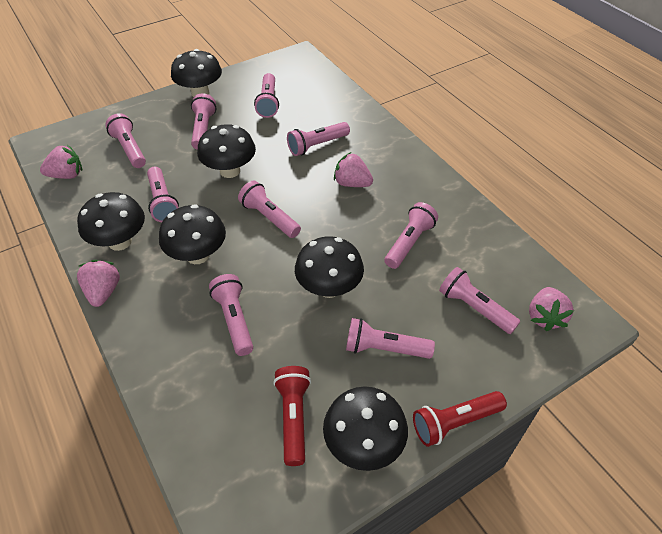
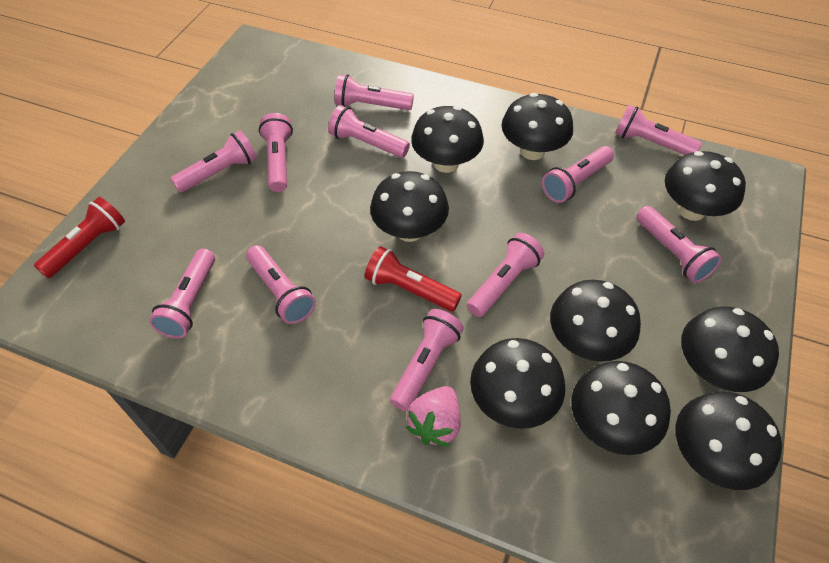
black mushroom: [77,192,145,251] [159,204,226,264] [171,49,222,97] [197,124,256,178] [295,236,364,298] [323,386,408,471] = 6 -> [370,171,449,242] [411,106,484,173] [470,338,565,429] [501,93,573,160] [550,280,641,362] [571,361,671,455] [665,151,746,221] [676,391,782,490] [681,306,779,392] = 9
pink flashlight: [106,113,146,168] [147,166,179,222] [191,93,216,150] [209,274,253,356] [238,181,301,238] [254,73,279,118] [287,122,350,156] [346,318,435,359] [384,202,438,269] [439,267,521,334] = 10 -> [149,248,215,339] [170,131,257,193] [246,245,316,324] [259,113,293,192] [328,105,410,158] [334,74,414,110] [390,309,464,411] [467,233,544,317] [542,146,614,203] [615,105,702,155] [636,206,722,283] = 11
pink strawberry: [40,145,82,179] [77,260,120,307] [334,152,373,187] [529,287,574,331] = 4 -> [406,386,461,447] = 1

